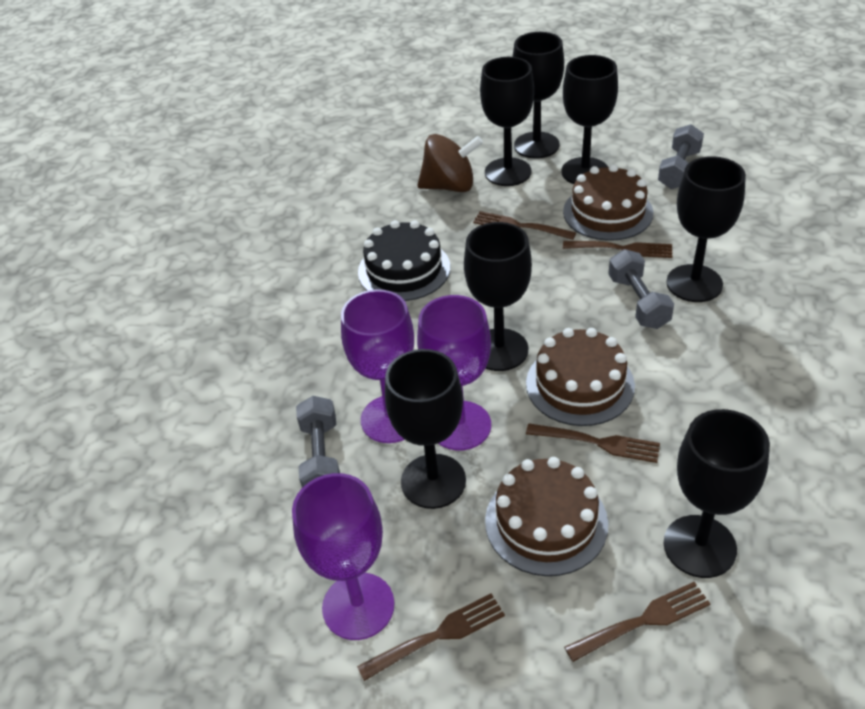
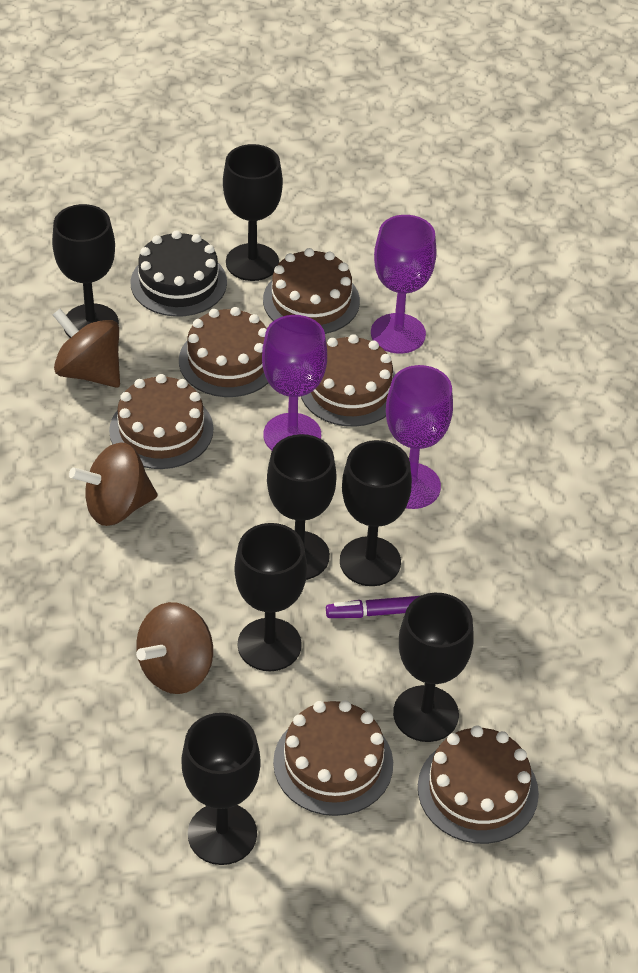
brown cake: [485,457,608,576] [526,328,635,426] [563,164,653,241] = 3 -> [109,374,214,469] [179,307,268,397] [263,248,360,334] [273,700,393,816] [301,334,396,427] [418,725,539,844] = 6
brown fork: [357,593,505,681] [473,211,576,240] [526,423,660,463] [563,241,672,258] [564,582,710,662] = 5 -> none = 0
brown spinning top: [417,134,483,192] = 1 -> [53,309,120,388] [69,442,157,526] [136,602,213,694] = 3
grey dumbbell: [296,396,340,488] [608,249,674,329] [658,124,704,189] = 3 -> none = 0
purple marker: none = 0 -> [326,596,419,618] = 1

